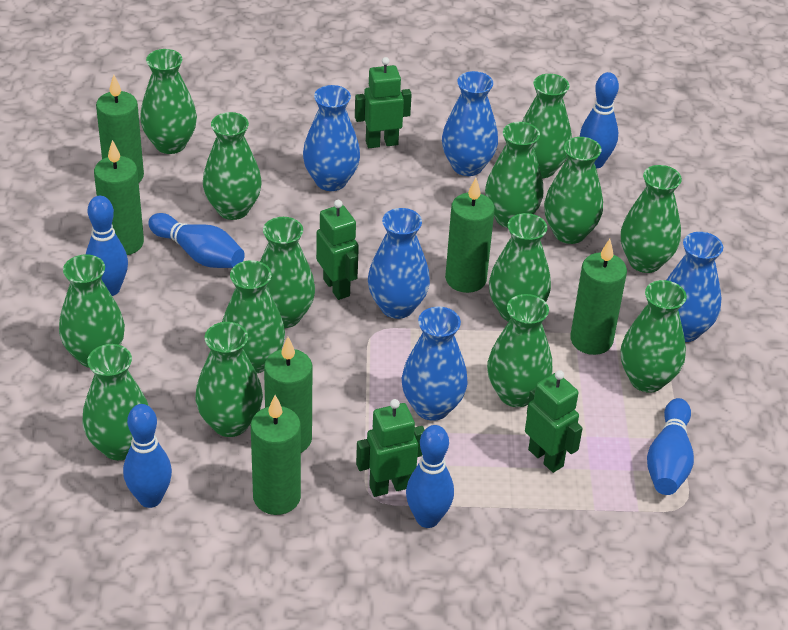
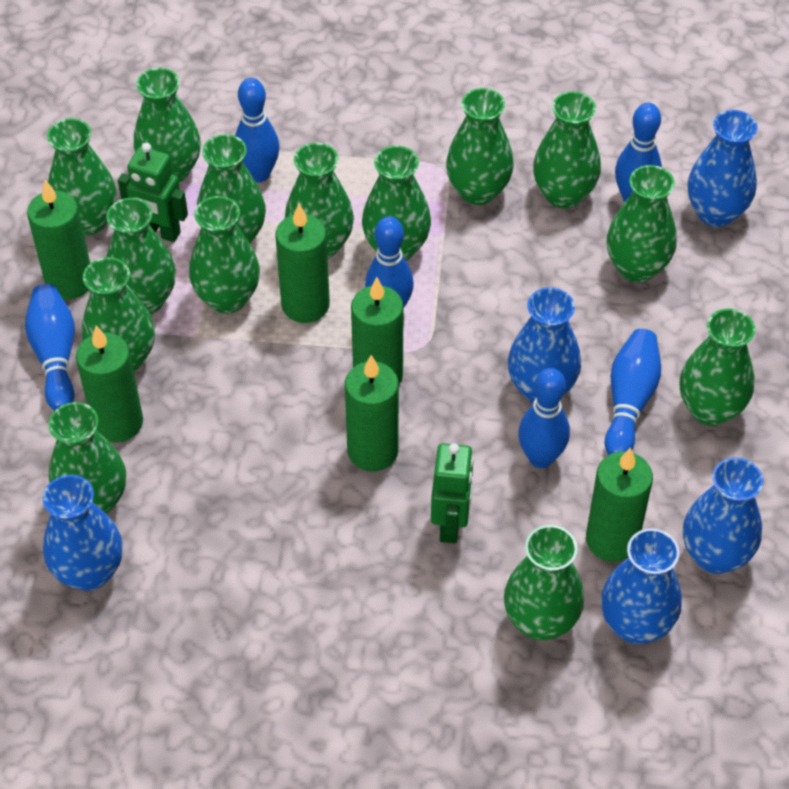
green robot: [316,200,359,300] [355,57,412,148] [356,399,425,497] [525,370,583,473] = 4 -> [118,143,188,242] [431,443,474,543] = 2

